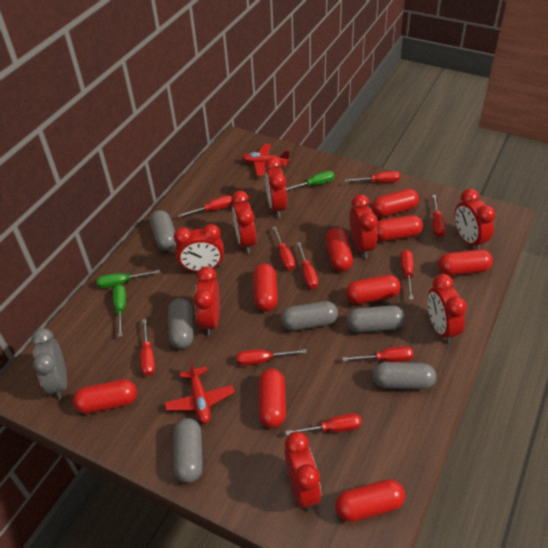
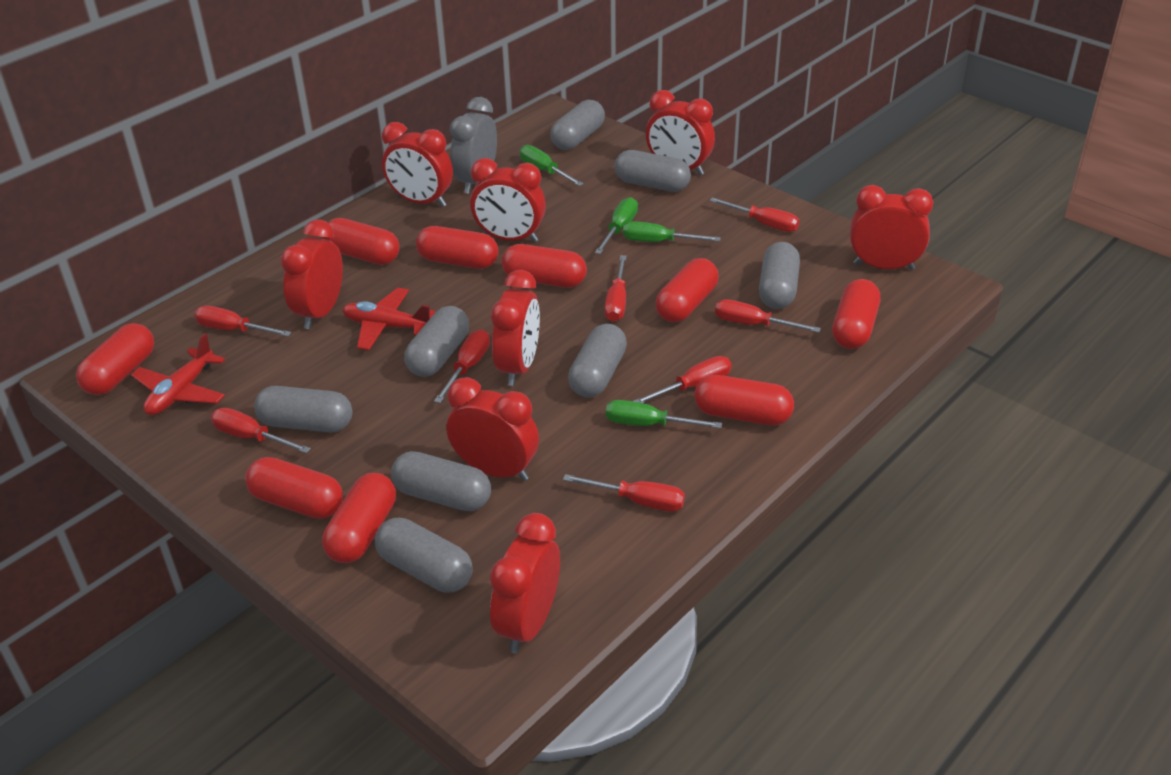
green screwdriver: [96,270,160,288] [113,284,126,337] [286,171,335,191] = 3 -> [520,145,584,186] [595,197,638,254] [606,400,722,428] [623,221,721,242] = 4
grey capsule: [150,210,176,251] [168,298,193,349] [174,418,203,483] [281,301,338,331] [347,305,405,333] [373,362,436,389] = 6 -> [254,386,352,432] [375,518,473,592] [391,451,491,511] [404,306,469,377] [550,100,605,150] [568,324,627,398] [615,150,691,192] [759,242,800,309] = 8
red screwdriver: [140,319,155,376] [178,195,233,217] [236,349,307,366] [272,226,295,271] [285,413,362,435] [297,242,318,289] [342,346,413,362] [345,171,400,183] [400,250,413,300] [432,195,446,238] = 10 -> [194,306,291,336] [211,408,311,453] [434,330,490,403] [563,474,685,511] [604,255,627,322] [633,356,732,403] [709,197,800,232] [715,299,821,333] = 8

